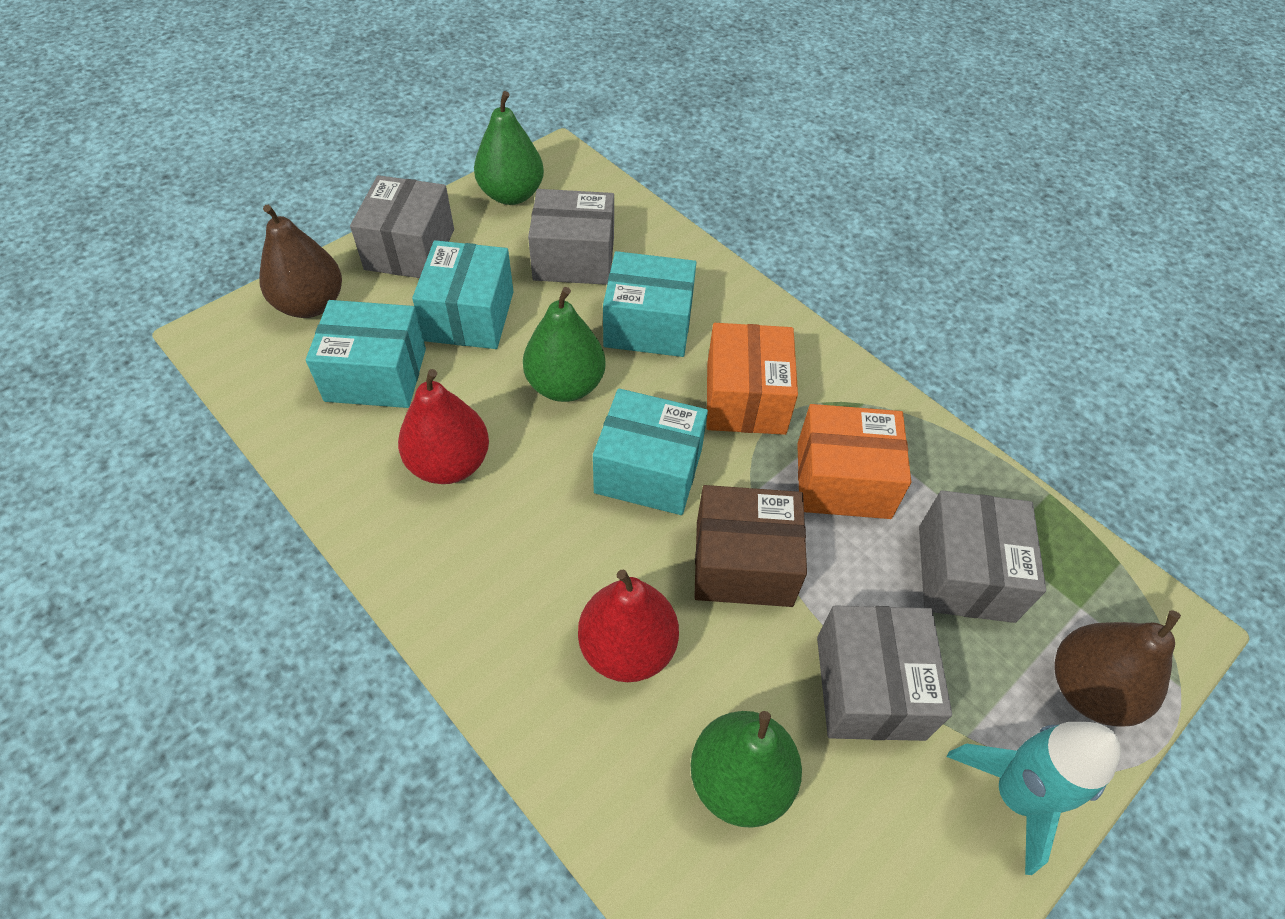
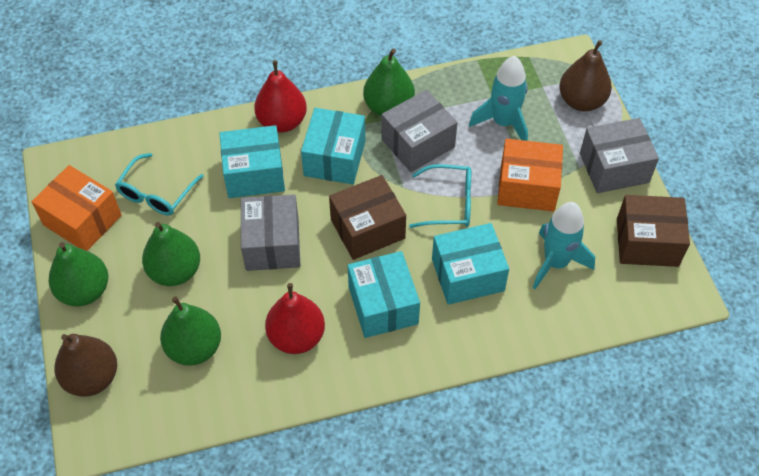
brown box: [694,485,807,607] = 1 -> [329,175,406,260] [617,195,690,267] = 2
green pear: [474,91,544,205] [523,287,606,402] [690,711,802,828] = 3 -> [49,242,108,306] [142,222,200,286] [160,296,221,366] [363,49,415,116] = 4
grey box: [350,175,454,278] [528,189,614,285] [817,606,952,741] [919,490,1046,623] = 4 -> [241,194,300,271] [382,90,457,172] [580,118,659,193] = 3
turquoise glasses: none = 0 -> [115,153,203,216] [409,164,471,228] = 2
turquoise rocket: [947,722,1121,875] = 1 -> [469,56,528,141] [533,202,595,289] = 2

